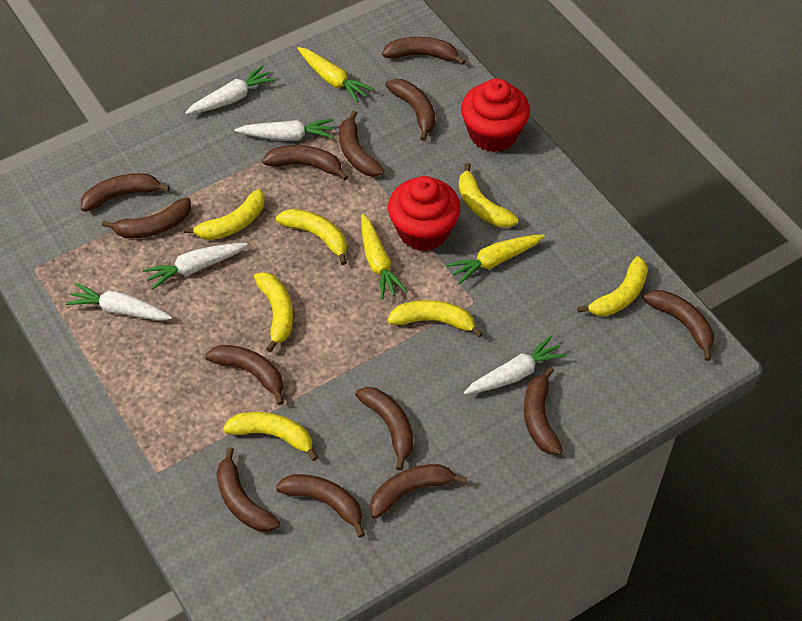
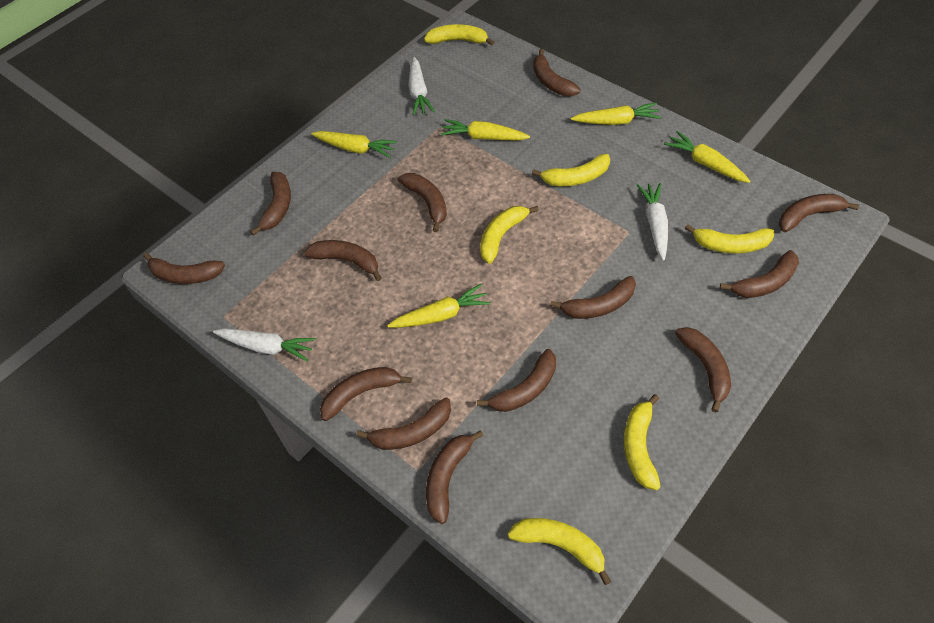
red cupcake: [388,176,461,251] [461,79,530,152] = 2 -> none = 0
white carrot: [65,283,172,321] [143,243,248,290] [185,65,276,114] [235,119,334,141] [464,335,567,394] = 5 -> [213,328,316,362] [409,57,435,116] [637,183,668,261] = 3
yellow banana: [183,189,265,240] [223,412,318,461] [254,272,293,352] [276,209,347,265] [388,300,483,338] [459,163,518,228] [577,256,648,316] = 7 -> [424,24,494,45] [480,206,539,264] [508,518,611,585] [532,154,610,186] [624,394,661,490] [685,224,774,253] = 6
yellow carrot: [297,47,374,103] [361,214,408,299] [446,234,545,285] = 3 -> [311,131,397,158] [387,284,490,328] [441,119,530,140] [571,103,661,125] [664,131,751,183] = 5

